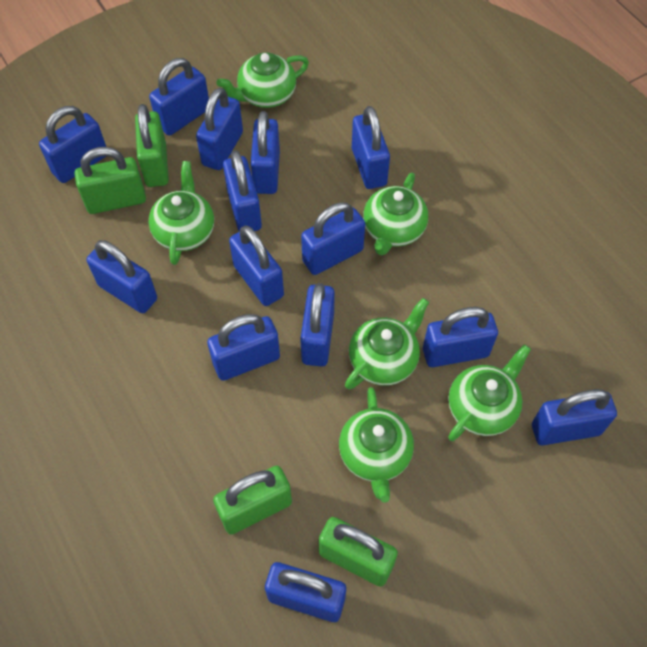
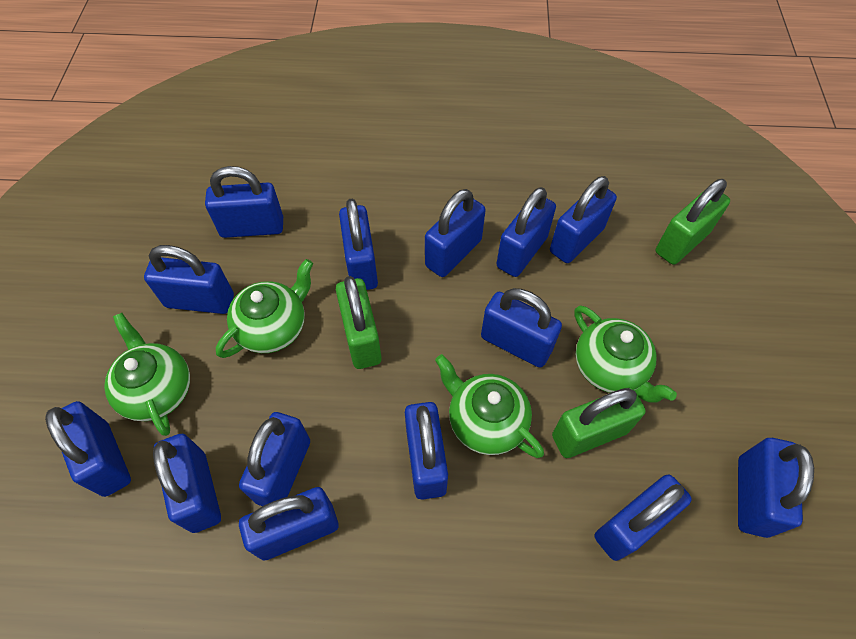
green padlock: [75,147,146,214] [135,104,169,187] [213,466,292,535] [319,517,398,587] = 4 -> [336,276,382,369] [552,387,646,458] [656,179,730,265] = 3
green teapot: [148,161,214,265] [217,52,309,108] [339,387,414,503] [345,298,429,390] [363,173,428,256] [448,344,531,441] = 6 -> [104,313,190,436] [216,259,313,358] [435,354,544,458] [574,305,677,403] = 4

